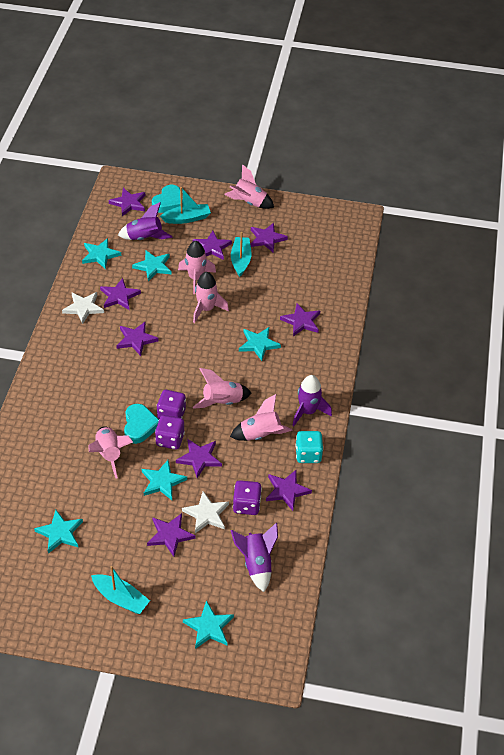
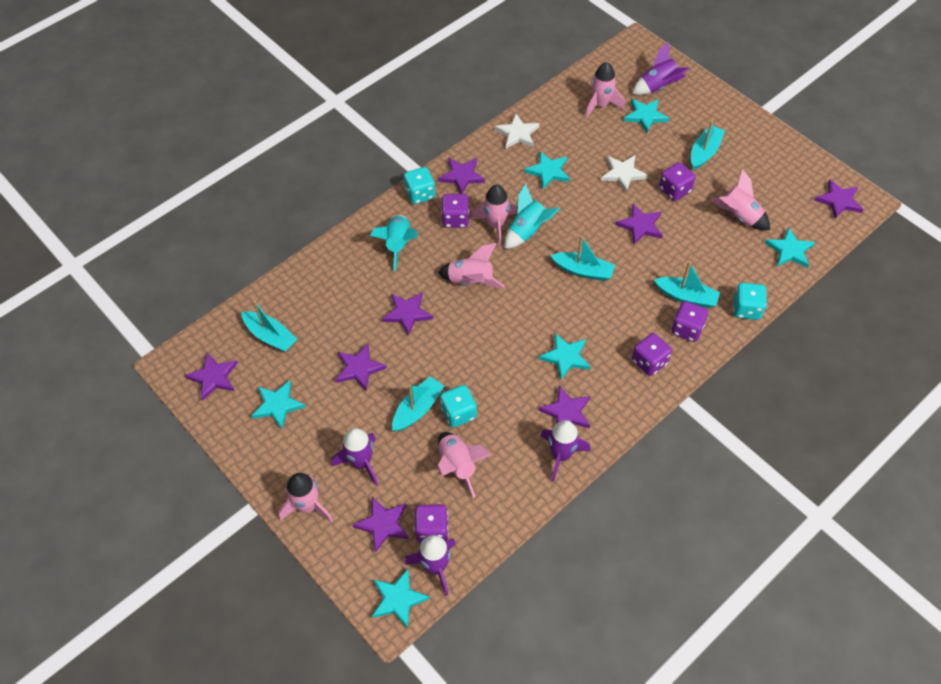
purple dice: [155,415,185,450] [157,390,186,419] [233,480,262,515] = 3 -> [414,504,449,543] [441,194,469,228] [632,333,672,376] [659,162,695,201] [671,301,708,342] = 5
purple rocket: [118,202,173,240] [231,523,278,592] [292,375,332,426] = 3 -> [331,428,378,486] [404,535,456,596] [540,420,590,482] [632,42,690,95] = 4
purple star: [100,278,141,310] [109,188,145,216] [116,322,159,356] [147,513,196,557] [176,439,222,478] [193,231,232,260] [250,223,288,252] [266,470,312,511] [280,303,320,336] = 9 -> [185,353,238,401] [335,343,387,391] [353,497,409,553] [382,292,433,336] [438,158,485,194] [538,386,590,429] [615,204,663,244] [814,179,864,219] = 8
turquoise boat: [91,566,150,614] [160,187,211,224] [231,232,251,277] = 3 -> [241,301,297,352] [392,376,444,431] [550,235,615,281] [654,262,720,308] [691,120,725,170] = 5
turquoise dice: [295,431,323,463] = 1 -> [404,167,435,204] [440,385,477,428] [733,283,767,320] = 3
turquoise heart: [124,404,159,444] [152,185,183,213] = 2 -> none = 0
turquoise rocket: none = 0 -> [370,215,418,271] [505,183,560,249] = 2

